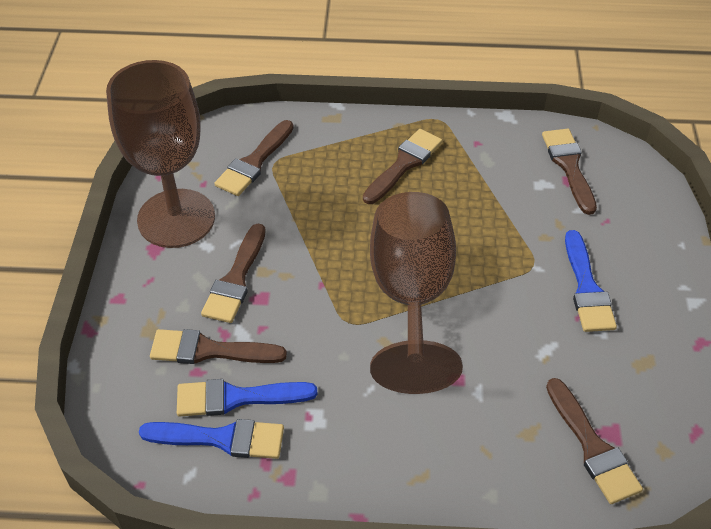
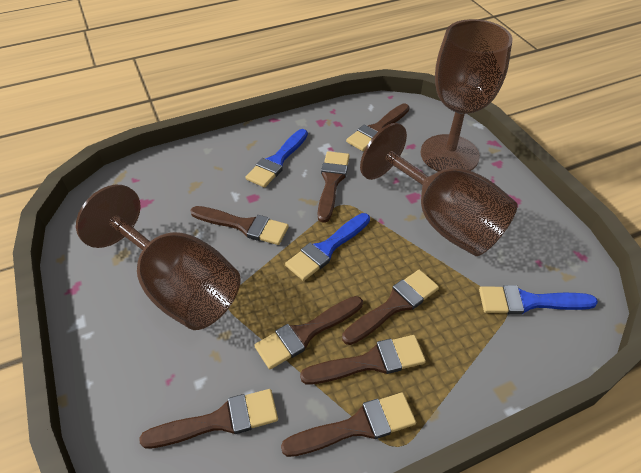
brown brush: [150,329,287,364] [201,224,266,323] [214,120,294,196] [363,129,443,204] [542,129,597,215] [546,378,643,504] = 6 -> [139,389,278,449] [190,206,289,245] [254,296,363,369] [281,392,416,457] [300,335,426,384] [318,151,349,223] [342,269,439,345] [346,104,410,151] = 8
brown goblet: [106,60,215,248] [370,192,463,394] = 2 -> [76,185,241,330] [360,123,518,256] [421,19,513,172] = 3

